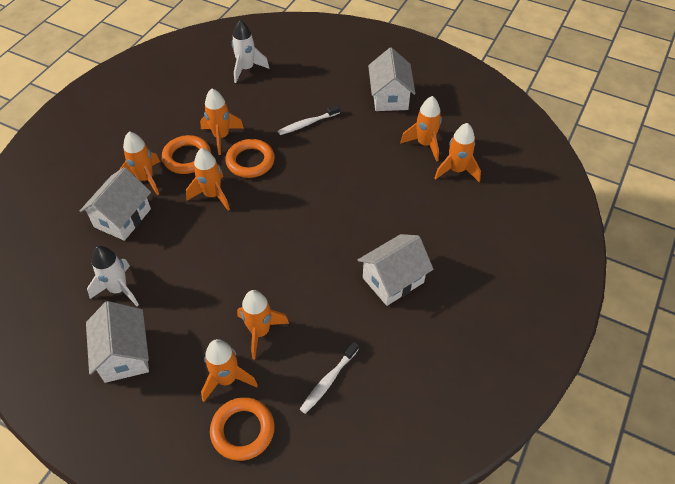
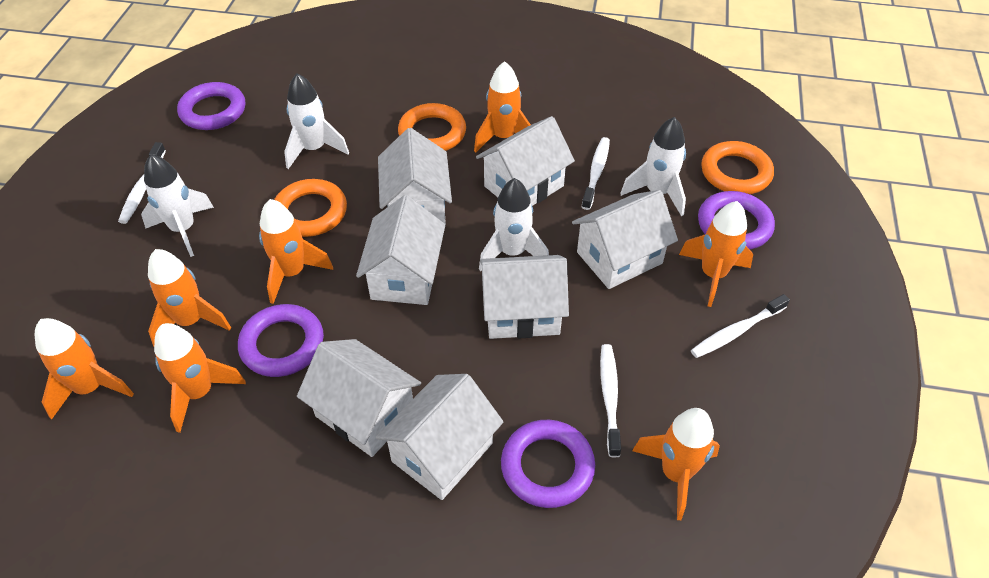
purple ring: none = 0 -> [177,82,245,130] [238,304,324,377] [501,420,595,508] [698,191,775,250] = 4
white house: [80,167,151,241] [86,301,149,383] [358,234,433,306] [368,47,416,111] = 4 -> [297,339,421,457] [356,195,445,305] [376,374,503,500] [378,128,452,226] [476,116,575,206] [480,255,569,339] [572,190,678,289] = 7
white rocket: [87,246,139,306] [232,20,269,83] = 2 -> [141,154,214,257] [284,73,349,169] [479,178,549,271] [620,117,686,216] = 4
white toothbrush: [278,105,340,135] [300,342,359,414] = 2 -> [118,142,166,224] [582,137,610,210] [600,344,621,458] [691,294,790,358] = 4

